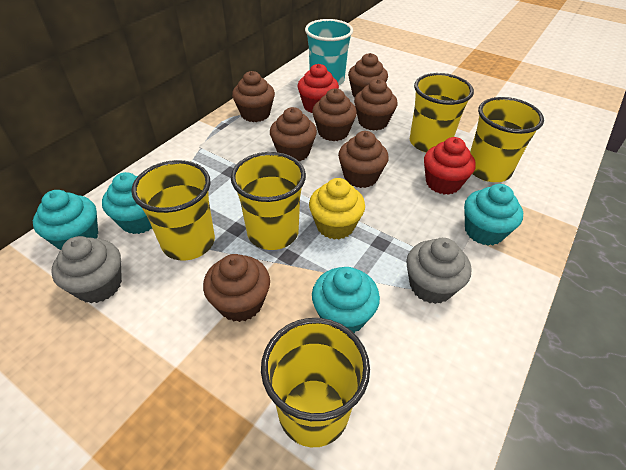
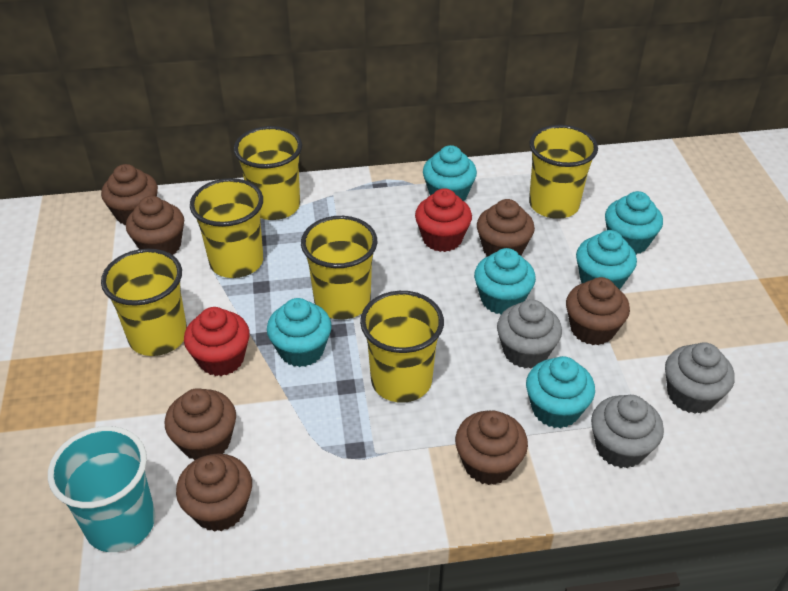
grey cupcake: [52,236,122,303] [406,238,471,304] = 2 -> [497,299,562,369] [591,395,664,468] [665,342,735,414] = 3
turquoise cupcake: [33,190,98,250] [102,172,152,234] [312,267,380,333] [464,184,523,246] = 4 -> [267,298,332,367] [423,145,477,201] [474,248,536,314] [526,356,595,428] [576,230,637,290] [605,191,663,255] = 6
yellow cup: [131,160,215,261] [231,152,306,250] [261,318,370,447] [410,73,474,152] [470,97,544,182] = 5 -> [101,249,187,356] [190,178,263,278] [234,126,302,220] [301,216,377,320] [360,291,444,403] [529,125,598,219] = 6
yellow cupcake: [309,178,365,240] = 1 -> none = 0

